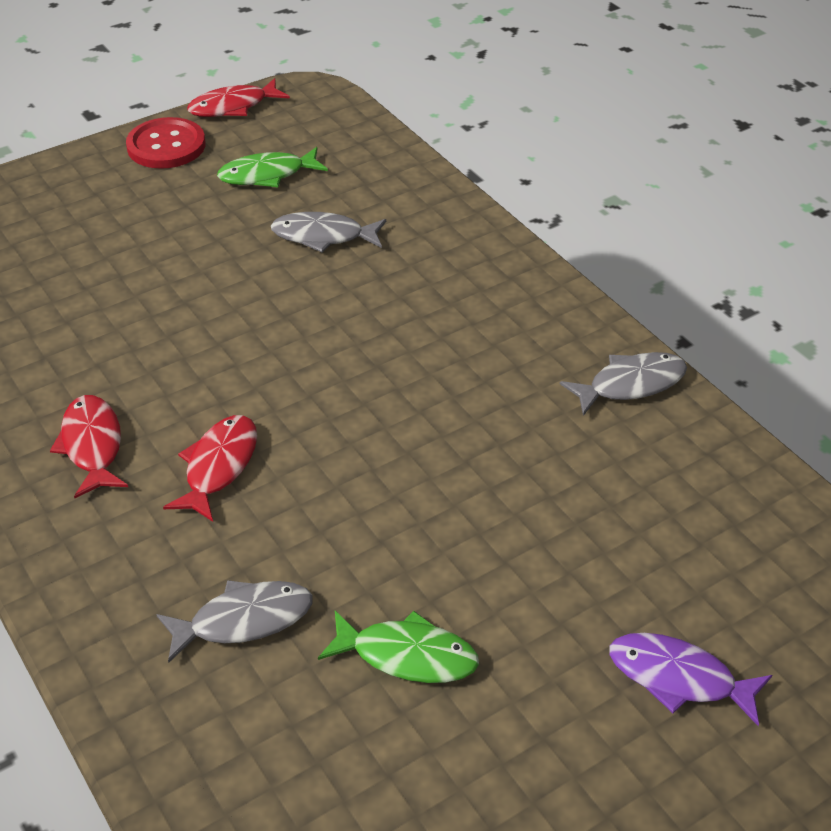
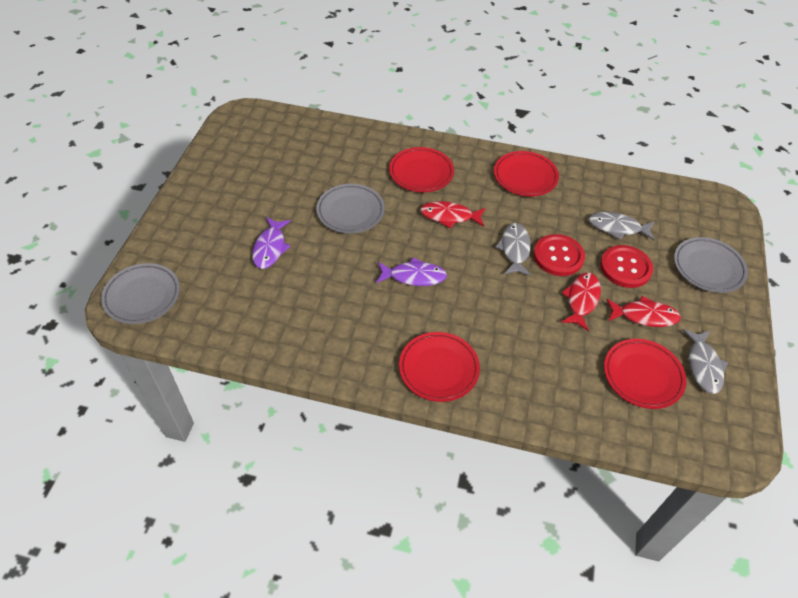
green fish: [217,147,328,187] [318,611,479,683] = 2 -> none = 0
grey plate: none = 0 -> [101,263,180,324] [316,184,385,234] [674,237,748,293] = 3
purple fish: [609,633,772,726] = 1 -> [252,217,291,269] [376,258,447,286] = 2
red button: [126,117,205,169] = 1 -> [534,234,585,276] [600,245,653,288] = 2
red plate: none = 0 -> [389,147,454,192] [399,332,480,402] [494,151,559,196] [604,339,686,409] = 4

